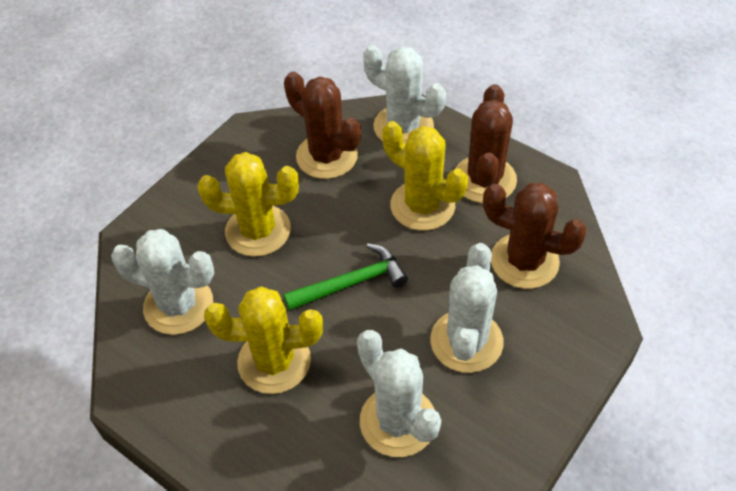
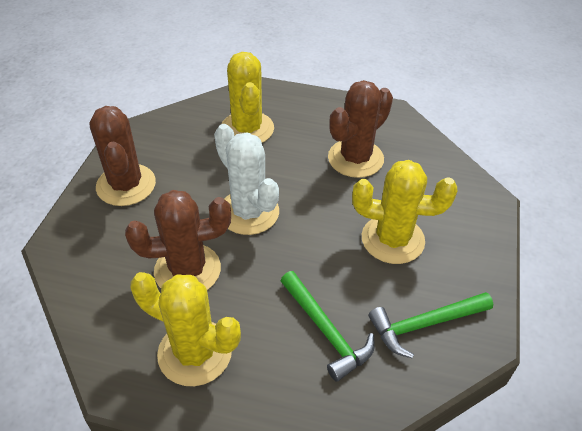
green hammer: [284,244,408,311] = 1 -> [280,271,375,382] [368,292,493,358] = 2
white cactus: [111,229,214,335] [357,330,441,457] [363,45,446,145] [430,243,503,373] = 4 -> [214,124,279,235] = 1

